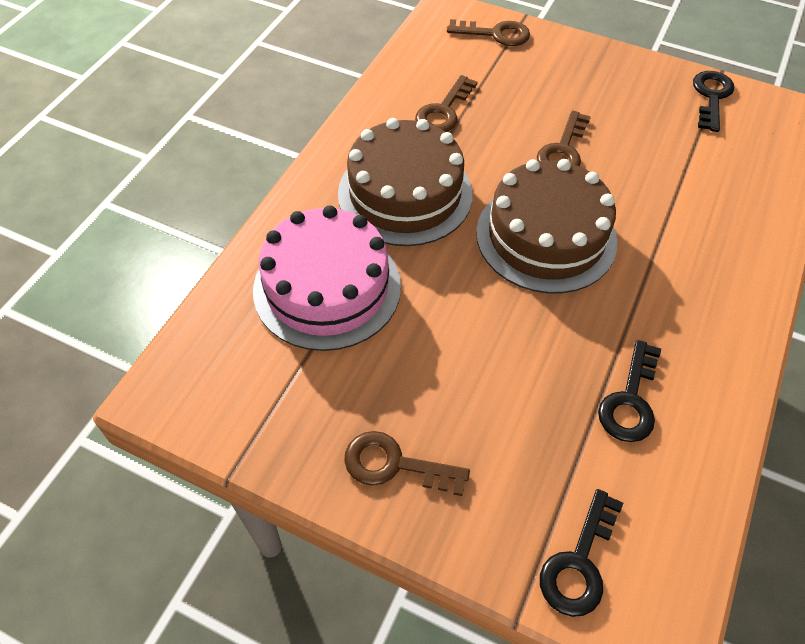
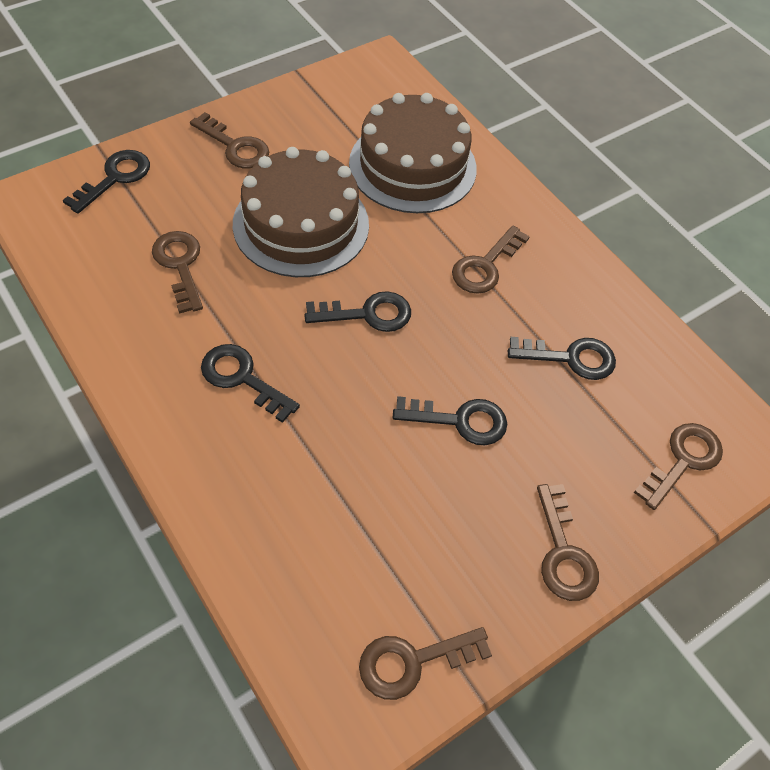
black key: [540,489,623,617] [598,340,661,442] [693,71,734,132] = 3 -> [63,150,150,214] [201,344,300,423] [304,291,411,332] [393,396,507,445] [508,337,616,380] = 5
brown key: [344,431,470,496] [415,75,478,132] [447,19,530,46] [537,111,591,167] = 4 -> [152,231,203,314] [190,112,269,169] [359,627,492,700] [452,225,530,294] [537,484,599,601] [634,423,723,510] = 6
pink cake: [253,205,401,351] = 1 -> none = 0

